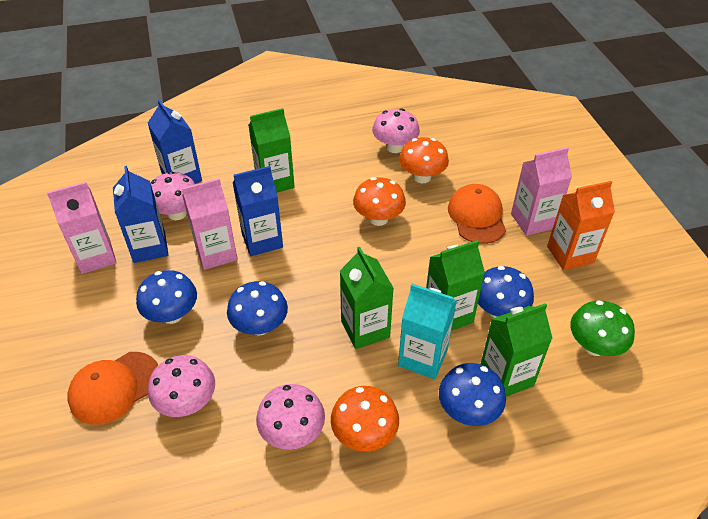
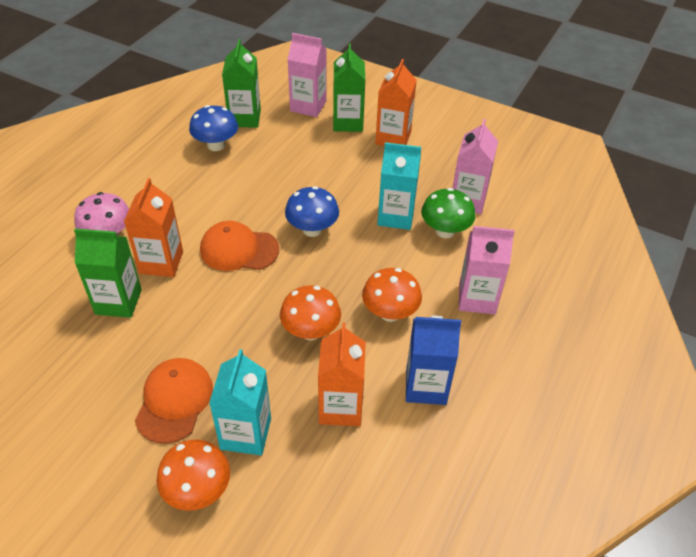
blue carton: [113,166,168,263] [148,99,202,184] [233,166,283,256] = 3 -> [406,316,461,405] = 1
blue mushroom: [136,270,197,324] [227,281,288,336] [439,363,506,426] [478,266,534,318] = 4 -> [189,105,238,151] [285,186,339,237] = 2
green carton: [248,108,295,193] [340,247,394,349] [426,240,485,331] [481,303,553,397] = 4 -> [74,229,142,318] [222,39,261,128] [333,44,365,132] = 3
orange carton: [547,181,615,270] = 1 -> [124,178,183,277] [318,323,366,427] [375,59,417,146] = 3
pink mushroom: [148,355,215,417] [151,171,195,220] [256,384,325,450] [372,108,420,153] = 4 -> [74,192,129,236] = 1
turquoise carton: [398,284,457,379] = 1 -> [209,349,271,455] [377,142,421,230] = 2

